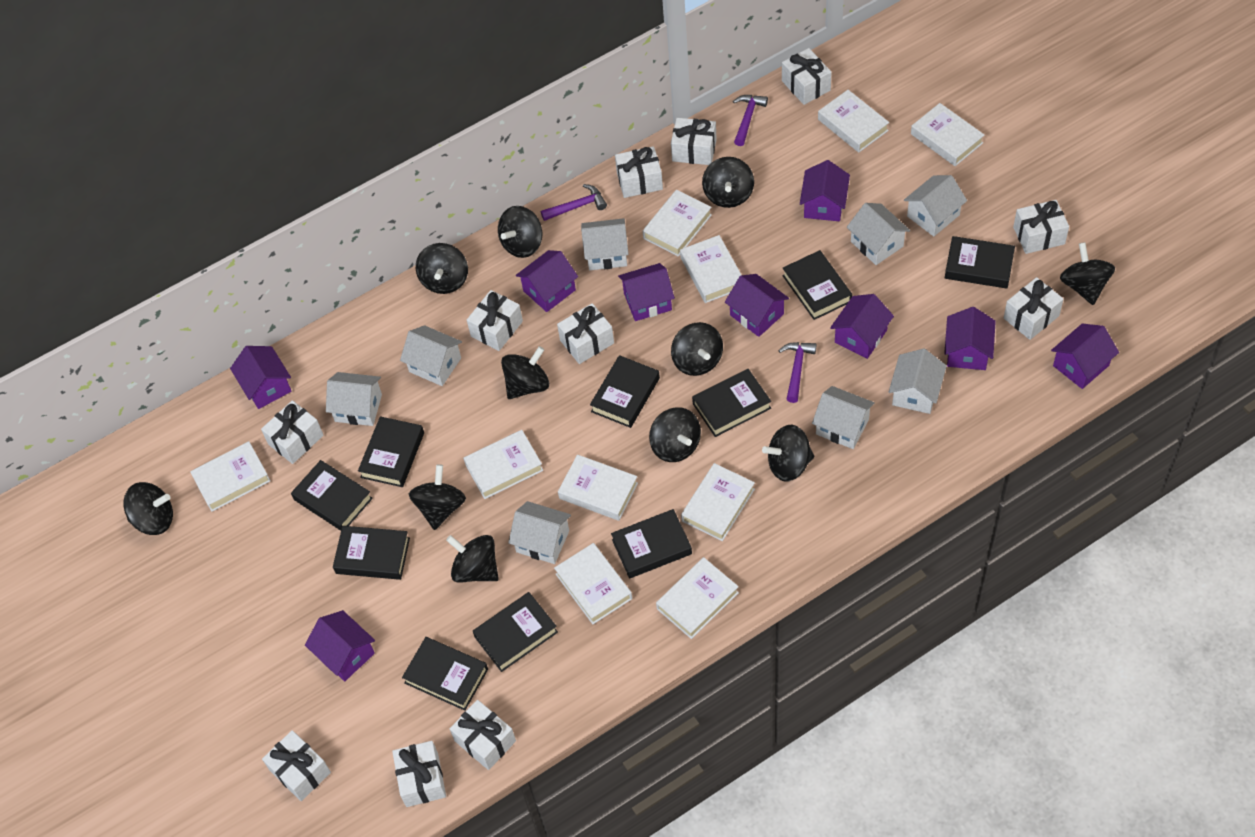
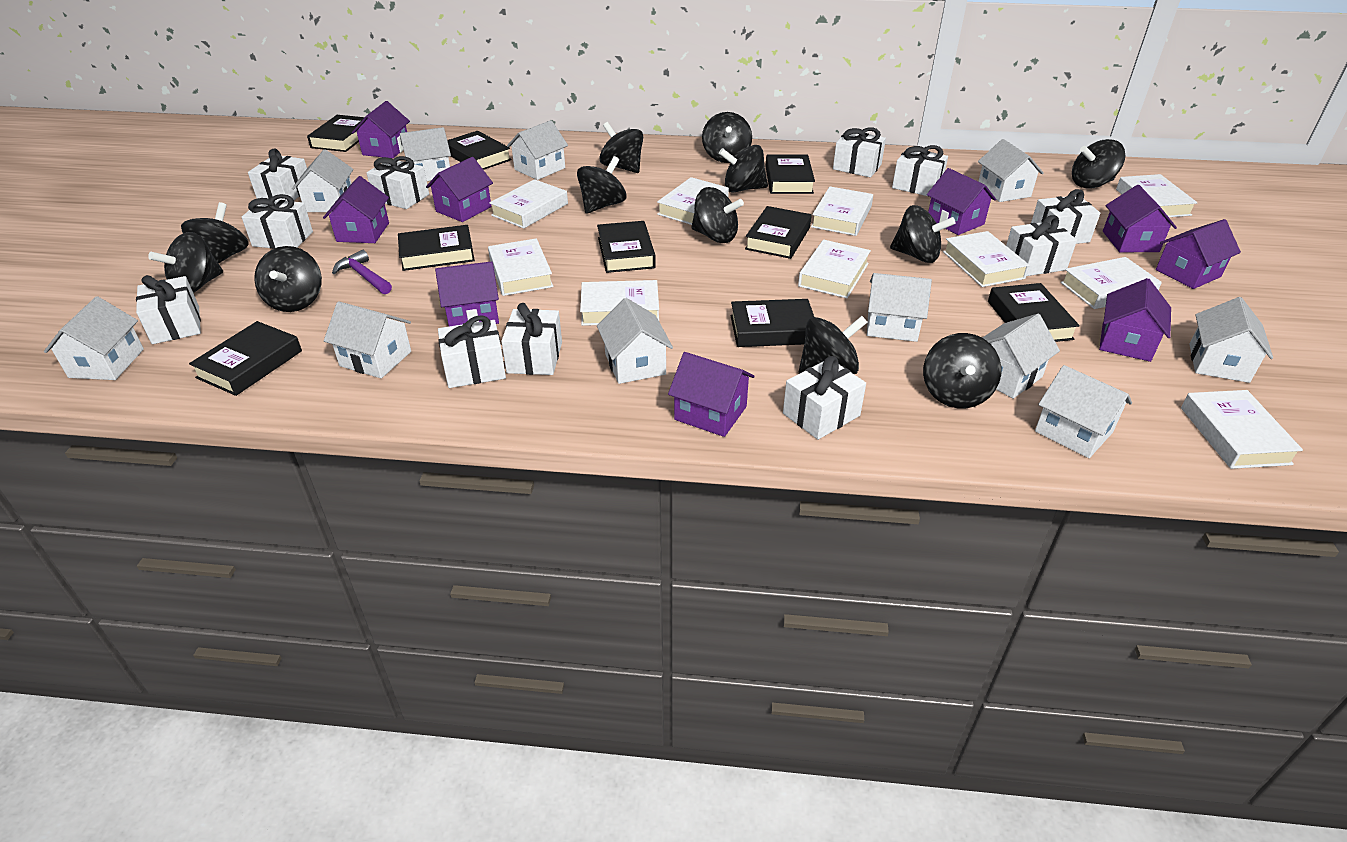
black book: [291,460,373,531] [333,526,410,580] [358,416,424,487] [402,637,488,711] [473,592,558,672] [590,355,660,428] [611,509,692,578] [692,369,771,437] [782,250,852,320] [945,236,1015,289] = 10 -> [189,321,302,396] [307,115,365,152] [398,225,475,271] [447,131,512,170] [597,221,656,273] [730,299,814,347] [745,206,812,259] [765,154,815,194] [988,283,1080,342] = 9
black spinning top: [123,482,173,535] [409,464,466,530] [416,243,468,294] [446,535,499,583] [498,206,542,258] [501,346,549,399] [649,407,701,462] [671,322,723,376] [702,157,754,208] [762,425,814,481] [1060,242,1115,305] = 11 -> [148,232,223,293] [181,202,249,264] [254,246,322,312] [577,156,626,214] [599,122,643,173] [691,187,744,243] [702,112,752,163] [719,145,768,192] [799,316,868,374] [890,205,956,263] [923,333,1001,408] [1072,139,1125,189] = 12
purple hammer: [541,184,607,221] [733,95,768,146] [778,342,817,403] = 3 -> [332,250,392,294] = 1
white house: [326,372,382,426] [400,325,462,386] [508,501,571,564] [581,218,629,270] [812,386,875,449] [847,203,910,265] [889,348,947,414] [904,175,967,237] = 8 -> [44,296,144,380] [292,149,353,212] [324,301,411,378] [400,127,451,181] [507,120,568,180] [597,298,673,384] [867,273,932,342] [978,139,1044,202] [983,314,1060,399] [1035,365,1132,458] [1189,297,1273,383] = 11

